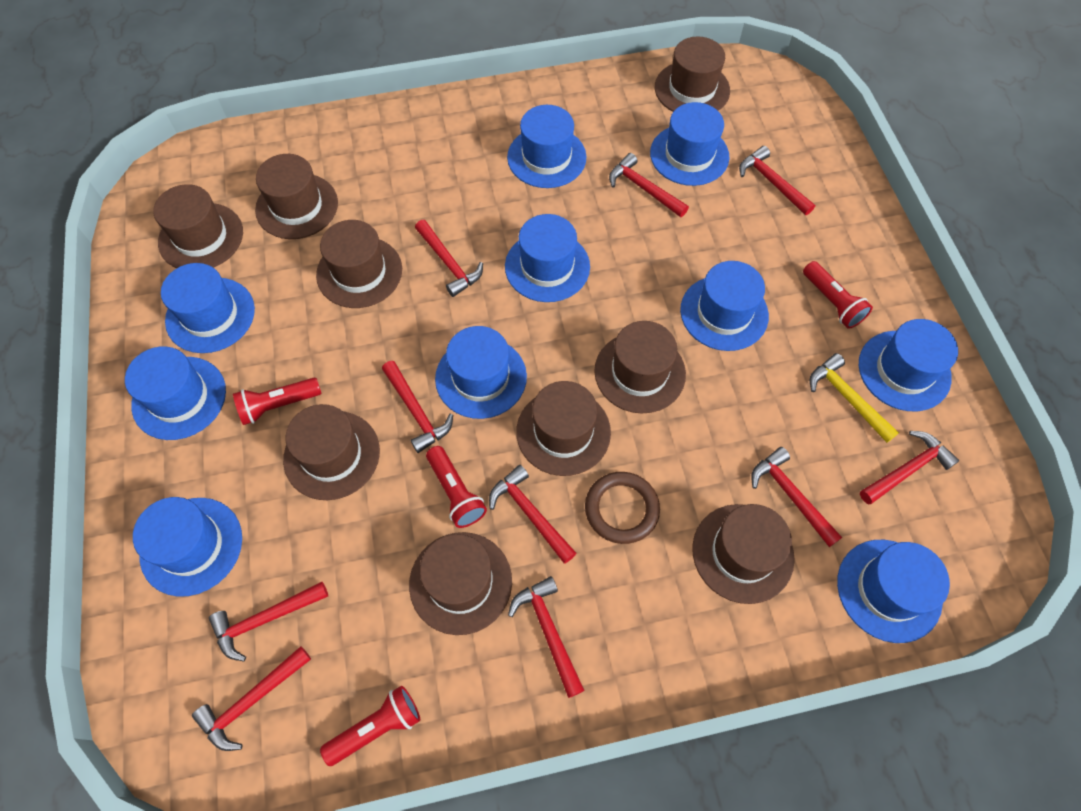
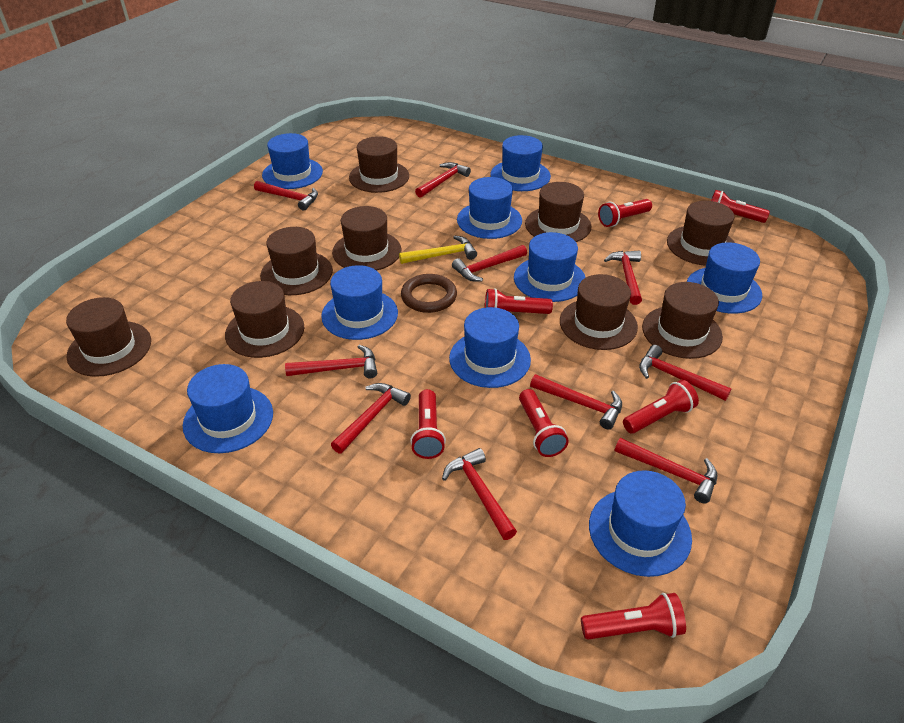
blue hat: [125,346,226,440] [133,497,242,597] [161,263,255,353] [435,326,527,419] [505,214,590,302] [507,105,586,188] [650,102,729,186] [680,261,769,351] [837,540,950,643] [859,319,958,411] = 10 -> [183,364,273,453] [262,133,323,189] [321,265,398,340] [449,307,531,388] [457,177,522,239] [490,135,551,191] [514,232,586,302] [589,470,692,577] [687,242,762,314] = 9
red flashlight: [233,378,321,425] [320,686,420,766] [426,446,487,528] [803,261,873,329] = 4 -> [410,389,446,459] [485,288,553,314] [519,389,569,457] [581,593,686,640] [598,199,652,227] [623,380,699,433] [711,190,770,223] = 7

